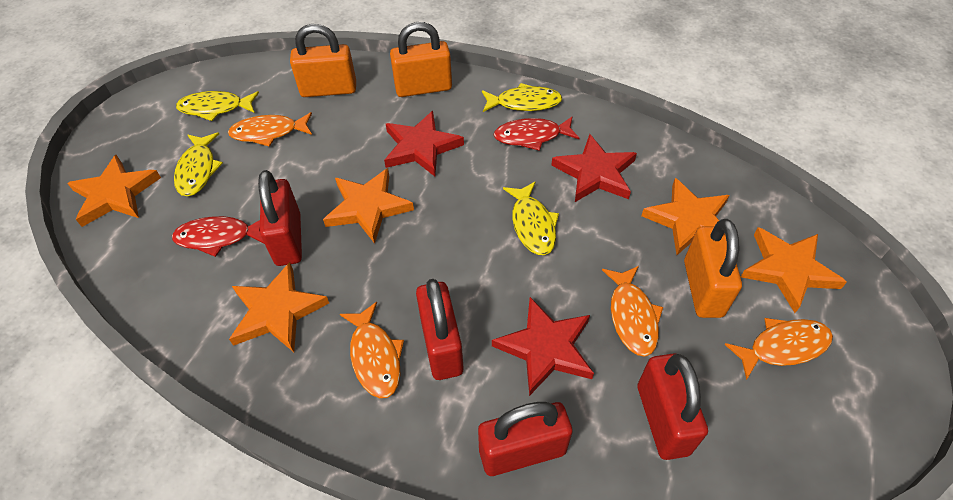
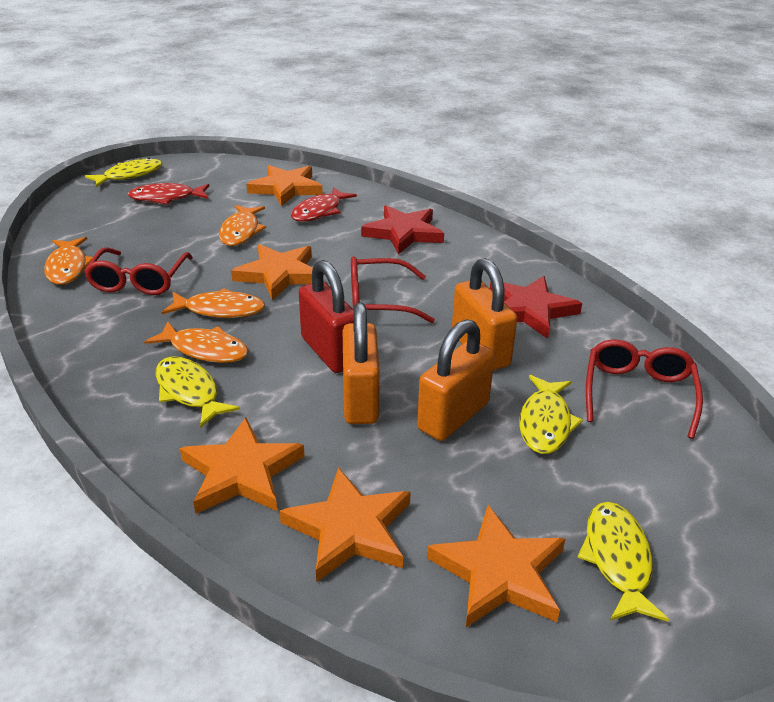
red glasses: none = 0 -> [84,247,193,295] [351,256,435,323] [586,339,703,439] = 3
red padlock: [258,170,302,266] [416,279,464,380] [478,402,573,476] [638,353,708,460] = 4 -> [299,260,353,373] = 1
red star: [384,111,464,176] [492,297,594,396] [551,134,637,202] = 3 -> [361,205,444,255] [490,276,582,339] = 2

